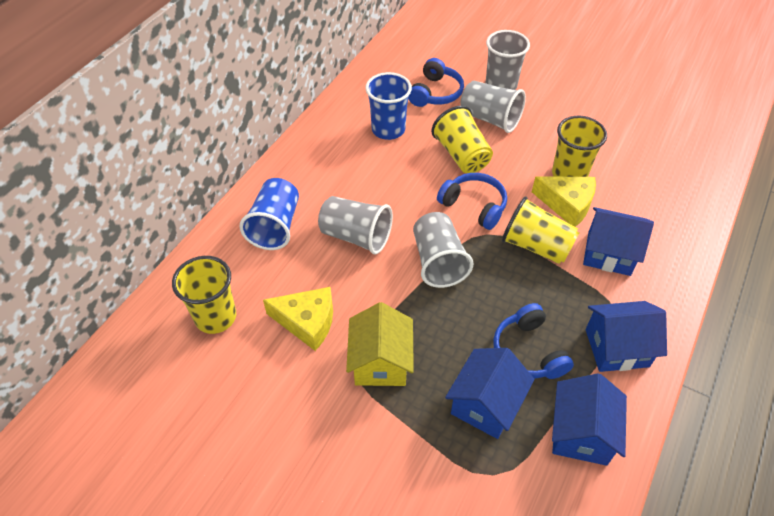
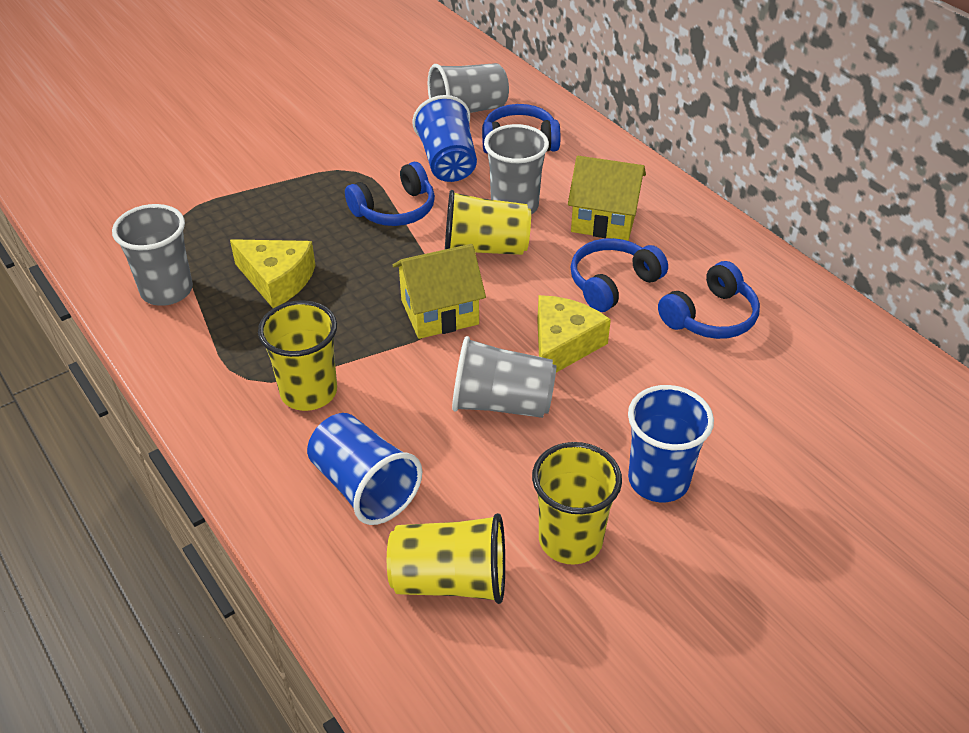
blue cup: [240,178,299,250] [365,72,412,140] = 2 -> [307,413,422,525] [412,95,477,182] [628,385,714,503] = 3
blue headphones: [408,58,464,107] [437,173,507,230] [493,303,574,379] = 3 -> [345,162,435,226] [482,104,560,154] [570,238,668,312] [658,261,760,339] = 4
blue house: [445,348,535,439] [552,373,627,466] [583,207,654,276] [586,301,667,372] = 4 -> none = 0
yellow house: [346,302,414,386] = 1 -> [393,244,486,339] [568,156,646,241] = 2

